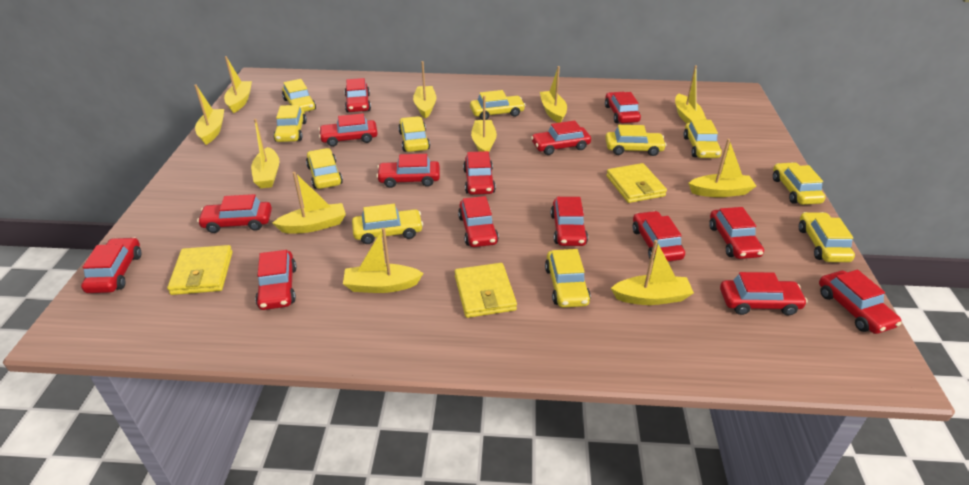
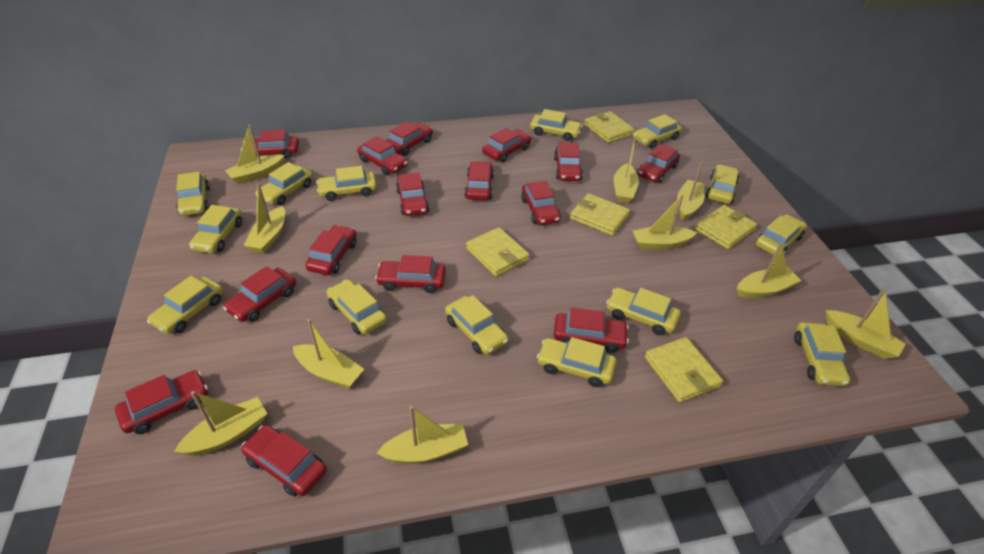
yellow boat: [194,84,224,145] [224,56,252,113] [251,119,280,188] [273,172,346,234] [343,228,424,293] [413,61,436,119] [471,96,497,152] [540,66,567,123] [611,240,694,305] [675,65,706,124] [688,139,756,197] = 11 -> [174,391,267,456] [225,125,284,184] [244,183,285,253] [293,319,364,389] [377,406,468,464] [614,139,639,203] [632,195,697,250] [677,161,705,221] [737,243,802,298] [826,288,906,359] = 10
yellow car: [273,105,307,142] [282,79,316,112] [306,148,343,189] [352,204,423,244] [398,116,430,152] [470,90,525,120] [545,249,591,308] [605,125,666,156] [683,120,722,158] [773,162,826,205] [799,212,855,262] = 11 -> [147,276,223,334] [176,172,210,216] [189,205,242,253] [255,162,313,205] [316,166,377,201] [327,279,387,335] [445,295,508,355] [530,109,583,141] [537,337,617,387] [606,288,681,335] [633,114,682,148] [706,164,739,204] [755,214,807,256] [794,322,850,386] = 14
yellow wallet: [167,245,233,295] [455,263,517,318] [606,163,667,203] = 3 -> [466,227,530,276] [570,193,630,236] [584,111,635,143] [645,337,723,403] [695,205,757,249] = 5

